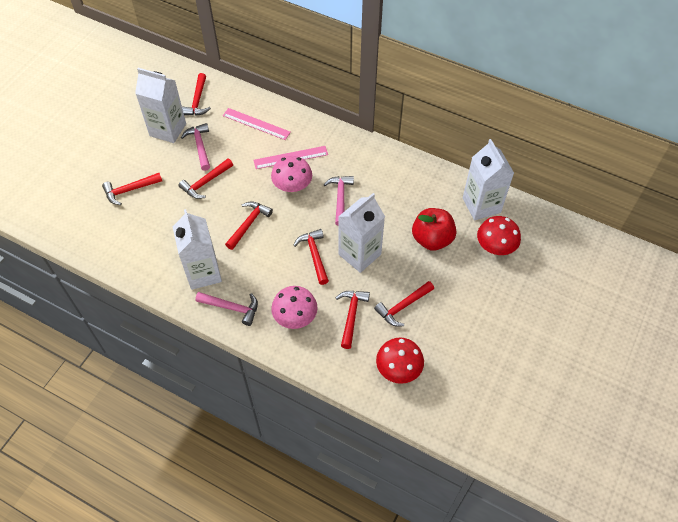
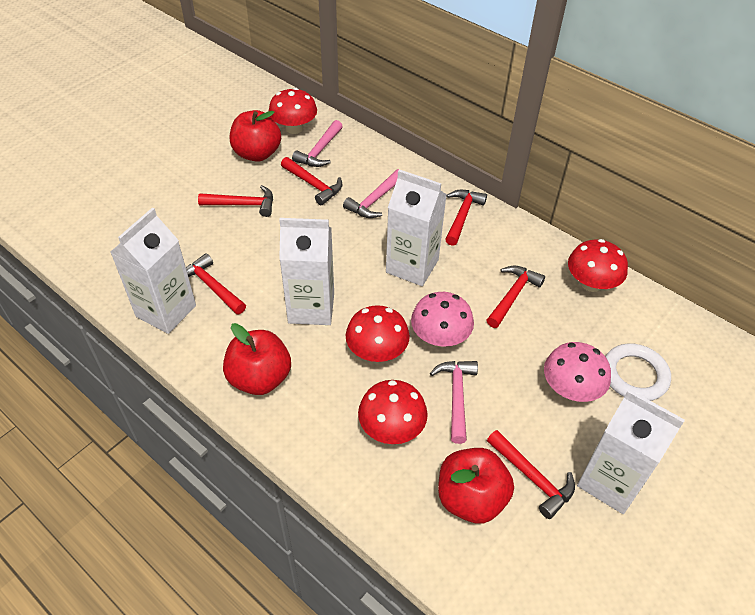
pink ruler: [223,108,291,140] [253,146,328,169] = 2 -> none = 0
red apple: [412,208,456,251] = 1 -> [223,323,291,395] [230,110,281,162] [438,448,514,524] = 3
red hammer: [102,173,162,205] [178,158,233,199] [182,73,211,116] [225,201,273,250] [293,229,329,285] [336,291,370,349] [374,281,434,326] = 7 -> [186,253,246,315] [198,185,273,217] [281,157,343,205] [445,190,487,246] [487,266,545,328] [487,430,575,519] = 6
red mushroom: [376,338,424,384] [477,216,521,255] = 2 -> [269,88,317,134] [346,305,410,362] [358,380,428,444] [568,239,628,292] = 4
white ring: none = 0 -> [605,343,671,401] = 1

